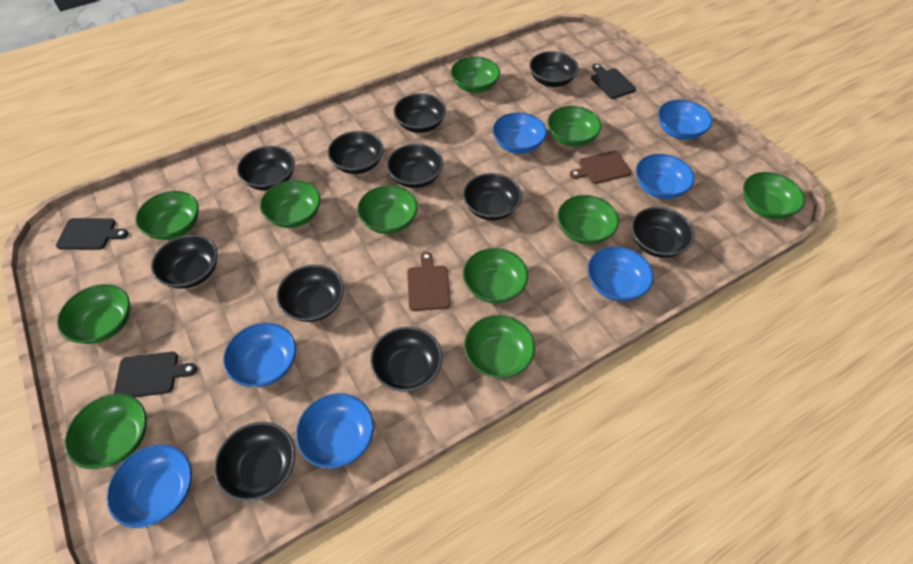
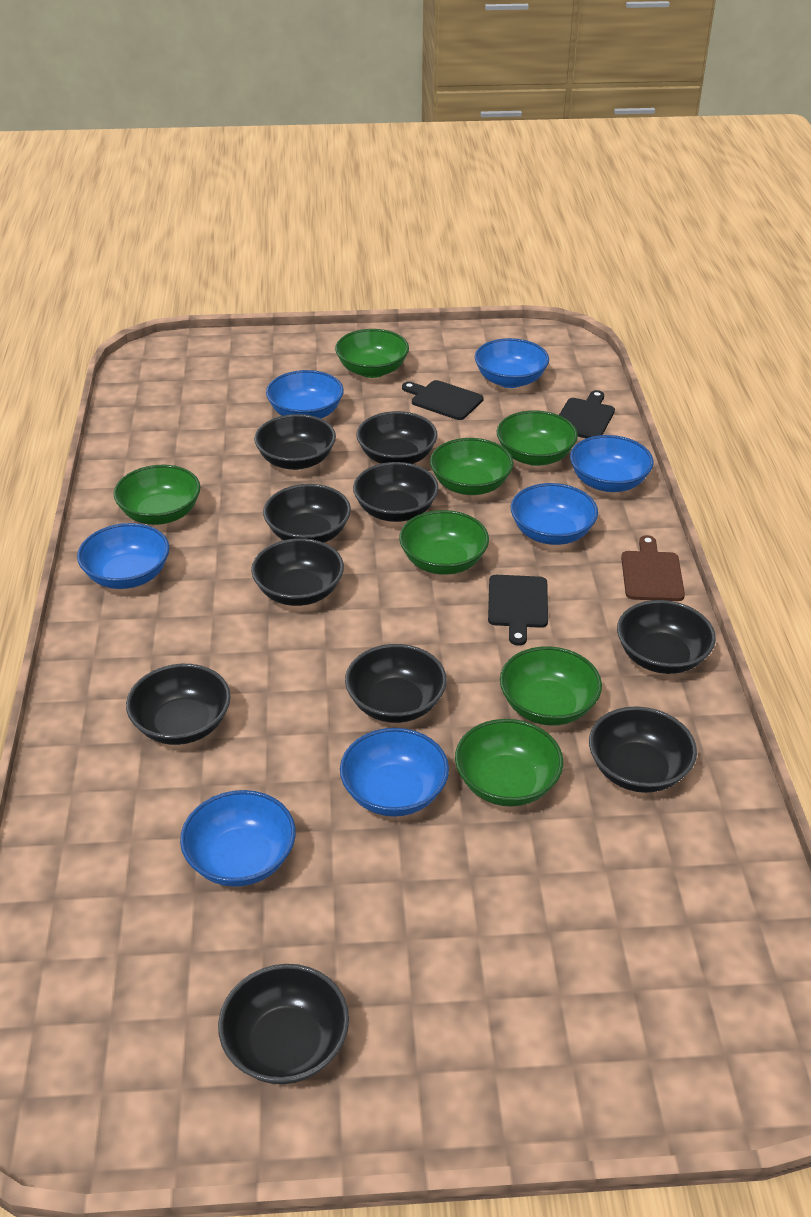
black bowl: [151,235,218,289] [214,422,295,502] [237,146,295,191] [276,265,344,322] [327,131,384,174] [370,327,442,392] [387,144,443,188] [393,93,446,133] [463,173,522,220] [529,51,579,87] [631,207,694,258] = 11 -> [126,664,231,745] [218,964,349,1084] [251,538,344,606] [254,414,336,470] [263,484,351,543] [345,644,447,723] [353,462,439,522] [356,411,437,464] [589,706,697,793] [617,600,716,674] = 10
brown cutting board: [407,252,450,311] [570,151,631,184] = 2 -> [621,535,685,601] = 1
green bowl: [57,284,130,344] [64,394,147,469] [135,191,199,240] [260,180,320,228] [357,185,418,234] [451,56,500,93] [463,248,528,303] [464,315,535,379] [547,106,601,147] [557,195,619,245] [743,172,805,219] = 11 -> [114,465,200,525] [335,329,409,378] [399,510,489,575] [430,438,513,495] [455,719,563,807] [497,410,578,466] [500,646,602,726] = 7

